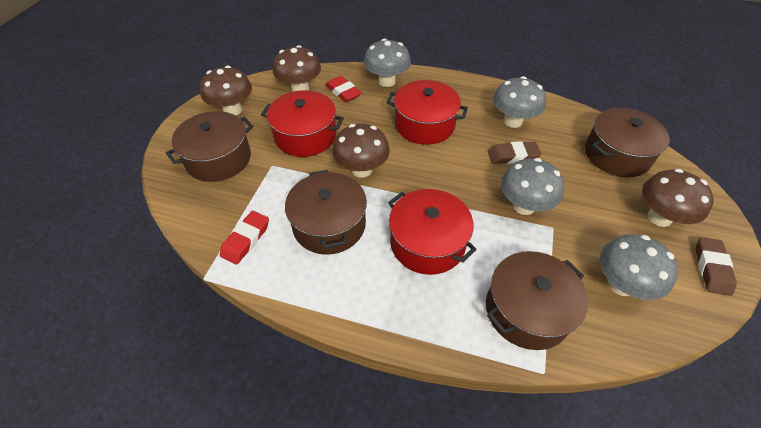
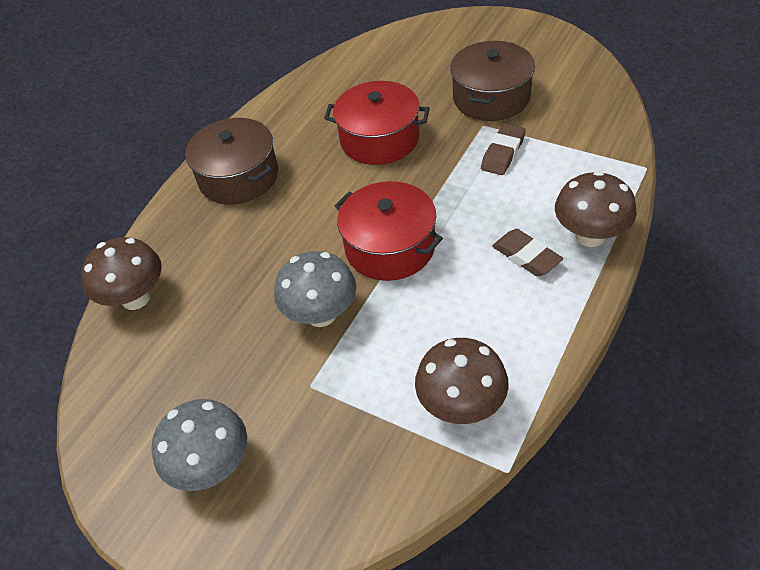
brown mushroom: [200,66,252,116] [273,45,321,92] [333,124,390,178] [642,169,714,227] = 4 -> [81,237,162,310] [415,338,509,424] [555,171,637,247] = 3
brown pot: [166,111,253,182] [285,170,367,255] [486,251,588,350] [585,108,670,177] = 4 -> [185,118,278,205] [450,41,535,121] = 2
grey mushroom: [364,39,411,87] [493,76,546,128] [501,158,564,215] [600,234,678,300] = 4 -> [152,399,247,491] [274,251,356,327] = 2
red eraser: [220,211,269,265] [326,76,362,102] = 2 -> none = 0
red pot: [261,90,344,157] [387,80,468,145] [388,189,477,275] = 3 -> [324,81,430,165] [335,181,443,281] = 2

